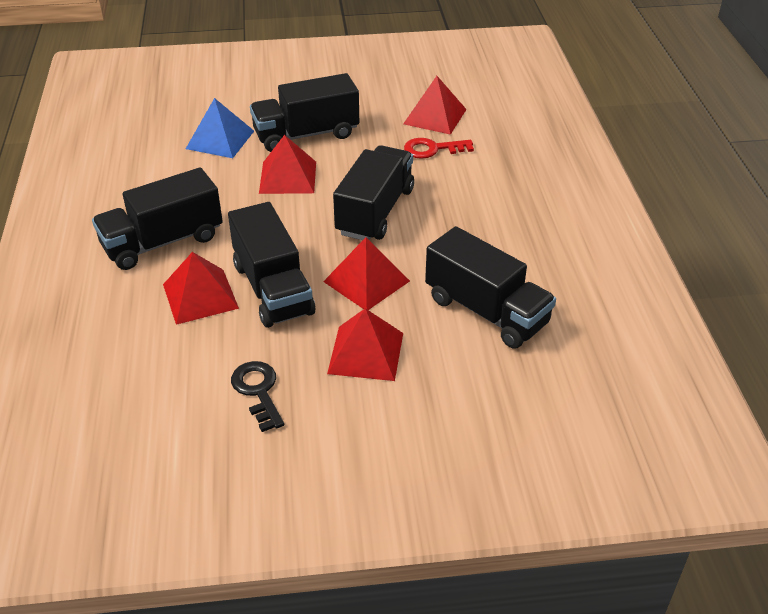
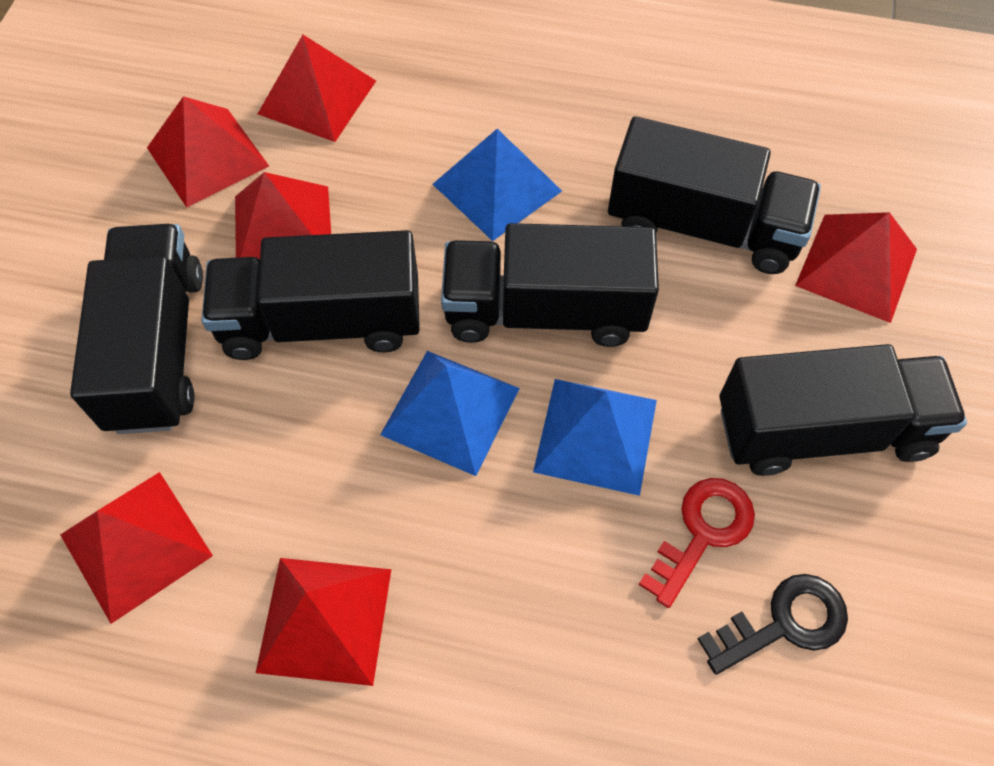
blue pyramid: [186,98,254,158] = 1 -> [380,351,520,476] [432,129,562,241] [533,379,657,496] = 3
red pyramid: [163,252,239,325] [259,135,316,194] [323,237,410,310] [327,308,403,381] [403,76,467,135] = 5 -> [60,472,213,624] [147,96,269,208] [235,172,331,260] [256,558,391,686] [258,35,376,142] [795,212,917,323] = 6

